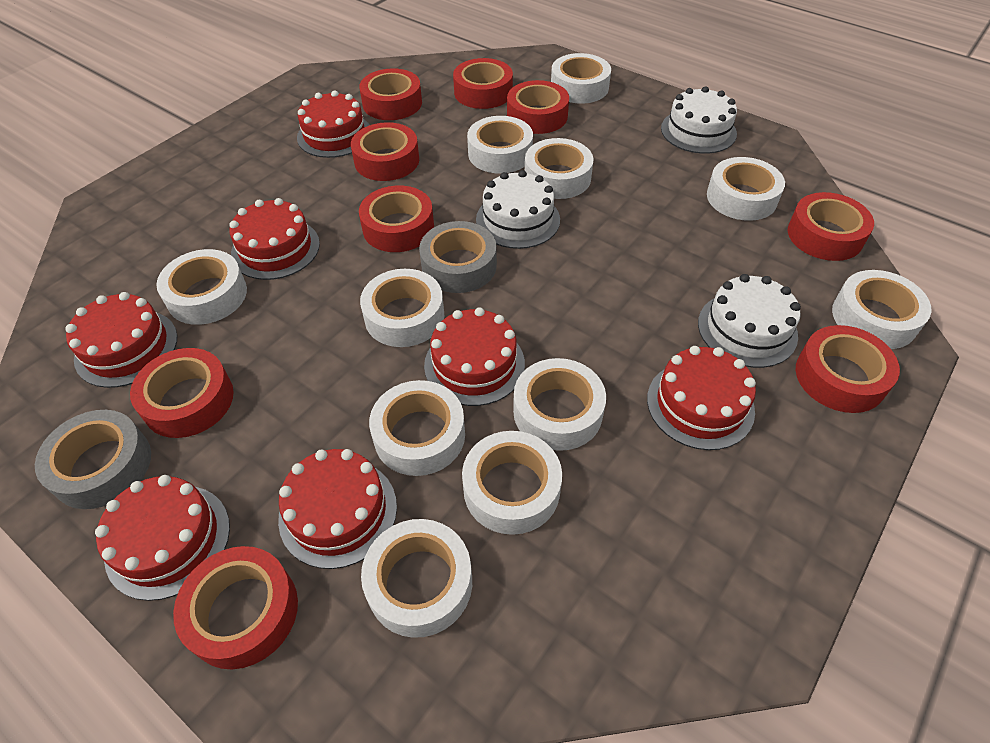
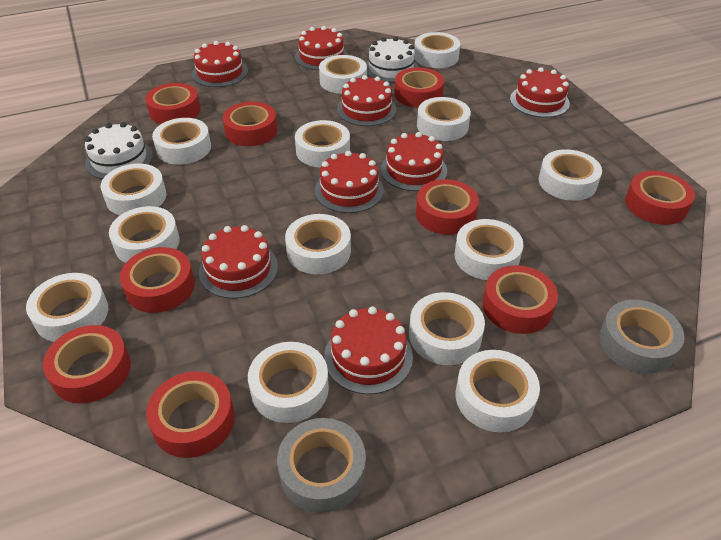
red cake: [65,292,178,388] [95,475,230,601] [229,198,320,280] [278,449,397,569] [297,90,369,158] [424,307,525,406] [647,346,756,450] = 7 -> [192,41,248,87] [199,225,278,299] [295,26,348,70] [315,151,384,213] [324,307,413,394] [337,75,397,126] [381,132,447,191] [510,67,570,118] = 8
white cake: [476,170,560,249] [661,86,737,154] [698,274,801,368] = 3 -> [85,122,153,179] [366,37,419,83] = 2
white tape: [157,249,247,325] [360,269,444,347] [361,519,472,638] [369,380,465,476] [462,431,562,535] [467,116,533,174] [513,358,606,451] [525,138,594,199] [551,53,611,103] [707,157,785,221] [832,270,932,349] = 11 -> [26,273,108,342] [100,164,166,215] [109,206,180,263] [152,118,211,165] [248,342,329,423] [285,214,351,274] [295,120,350,167] [319,55,367,94] [409,292,485,365] [414,32,460,68] [417,97,471,141] [454,219,523,280] [455,350,540,432] [539,149,602,201] = 14

